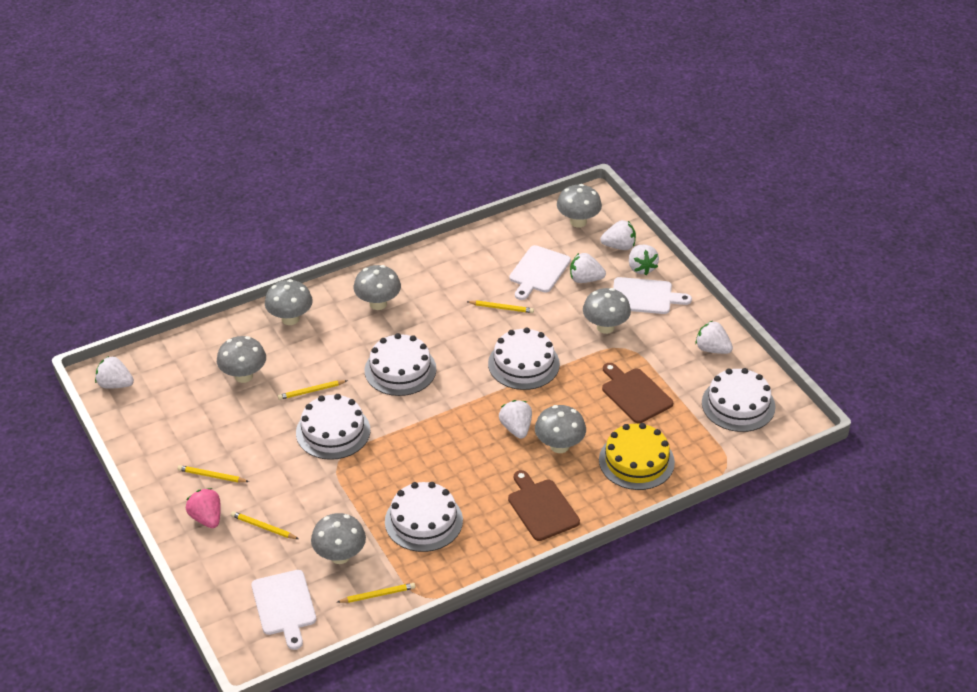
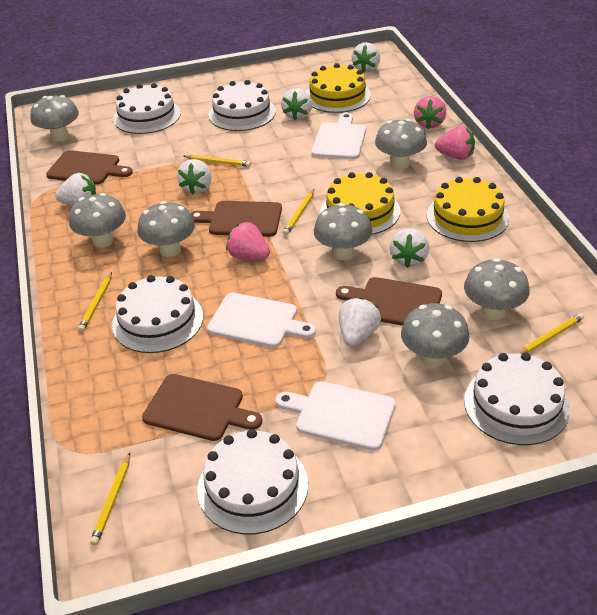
brown cutting board: [508,470,580,541] [602,363,673,423] = 2 -> [46,150,133,184] [142,374,262,441] [190,201,282,237] [336,277,442,326] = 4
pink strawberry: [186,488,221,528] = 1 -> [226,222,270,260] [414,96,446,129] [435,125,475,160] = 3
yellow cake: [599,423,675,490] = 1 -> [306,63,371,113] [320,172,400,235] [427,177,509,242] = 3

